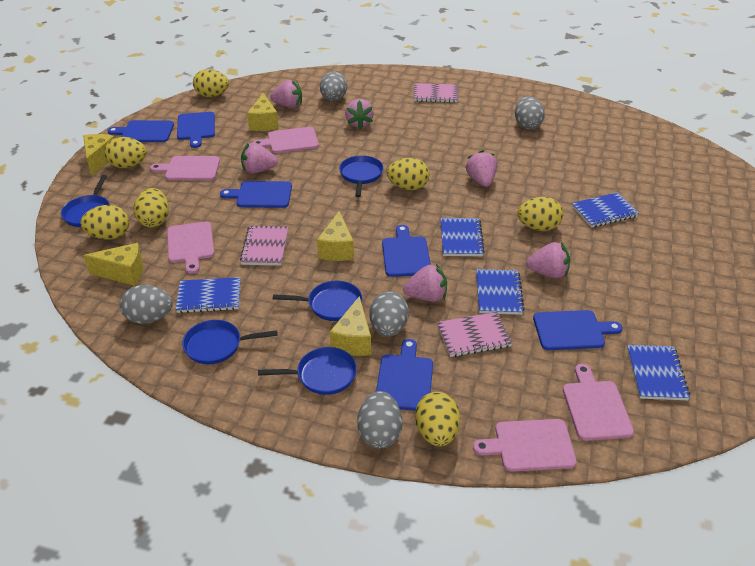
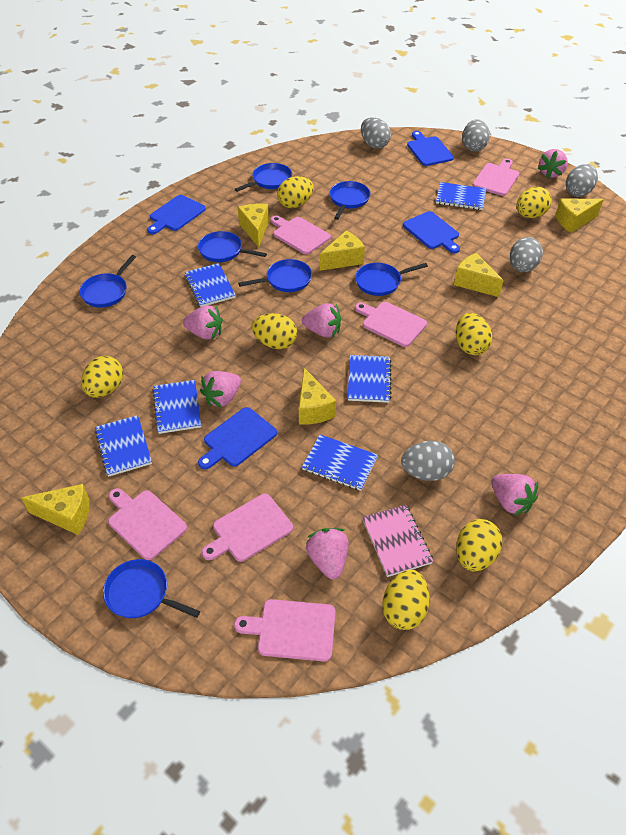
blue cutting board: [108,120,174,142] [177,112,215,148] [220,181,292,208] [376,339,433,411] [382,225,431,277] [533,310,623,350] = 6 -> [147,195,206,234] [198,407,277,470] [403,211,460,253] [407,131,454,166] = 4
blue notebook: [176,277,241,313] [441,218,485,256] [476,269,525,315] [572,192,639,228] [627,345,690,400] = 5 -> [95,415,152,477] [152,380,201,434] [185,263,236,307] [302,434,378,491] [348,355,392,403] [436,182,486,210] = 6
blue pan: [61,175,110,227] [182,320,278,364] [258,347,357,395] [273,281,363,321] [339,156,384,197] = 5 -> [79,255,136,308] [103,559,200,618] [198,231,267,262] [235,163,292,192] [238,259,312,292] [330,181,370,220] [355,263,428,296] = 7
pink cutting board: [150,156,220,181] [167,221,214,274] [252,127,319,153] [473,419,577,472] [563,364,634,441] = 5 -> [108,488,187,560] [202,494,293,562] [234,599,335,661] [271,216,331,254] [355,302,427,347] [472,159,519,196] = 6
pink notebook: [240,226,288,266] [413,83,458,103] [437,312,513,357] = 3 -> [362,505,433,577] = 1
yellow cheese: [83,134,115,176] [83,243,143,286] [247,93,279,131] [317,211,354,261] [330,296,371,356] = 5 -> [21,484,90,535] [238,204,269,247] [299,368,336,425] [320,231,365,271] [454,253,504,297] [555,199,604,233] = 6

